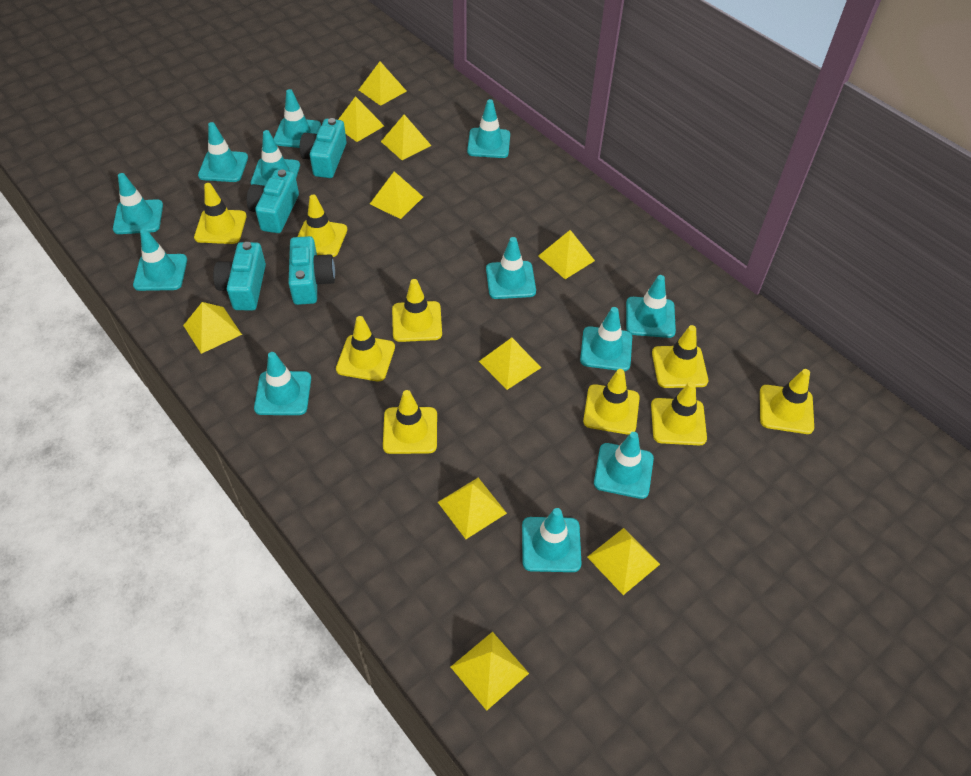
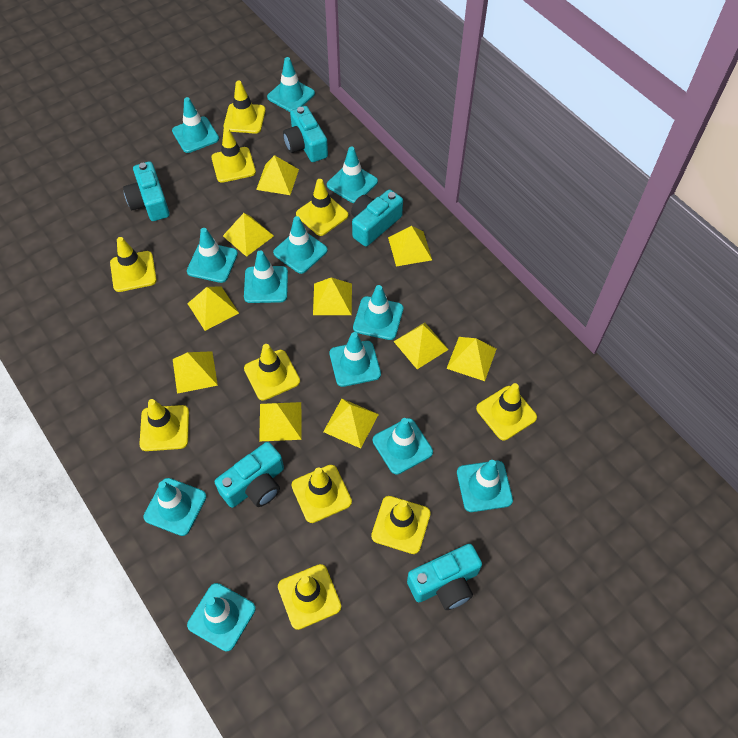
turquoise camera: [213,242,266,311] [247,169,299,233] [288,236,335,305] [300,118,347,178] = 4 -> [123,161,170,221] [215,442,284,508] [283,106,328,162] [351,189,403,247] [407,544,482,610] = 5
yellow traffic cone: [194,183,246,244] [297,195,347,257] [336,316,395,381] [383,390,437,454] [392,279,442,342] [583,369,640,435] [651,381,707,446] [652,325,708,388] [760,369,814,434] = 9 -> [110,237,157,292] [139,399,189,451] [211,128,256,183] [224,81,266,134] [244,344,300,401] [278,564,341,630] [292,465,352,523] [296,179,349,236] [371,496,431,554] [476,383,537,440] = 10

